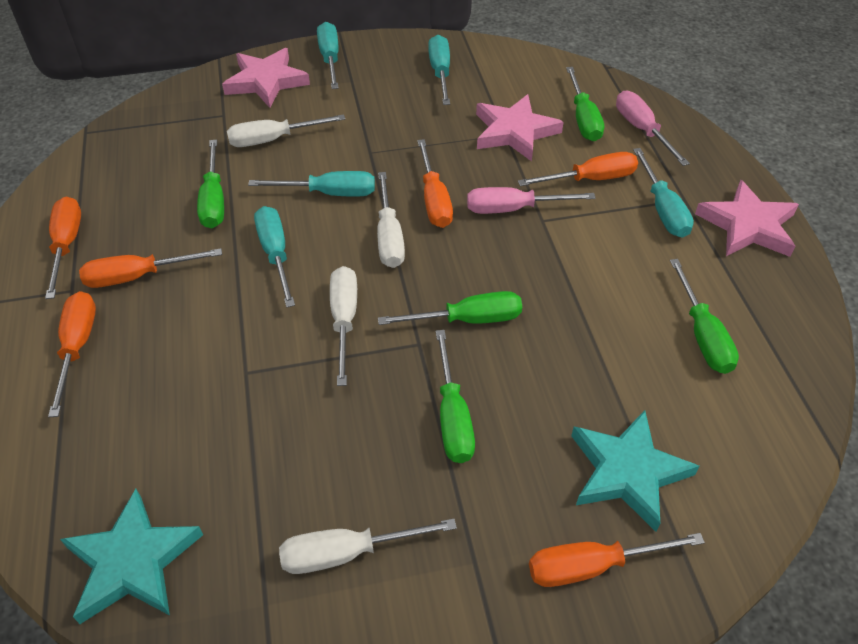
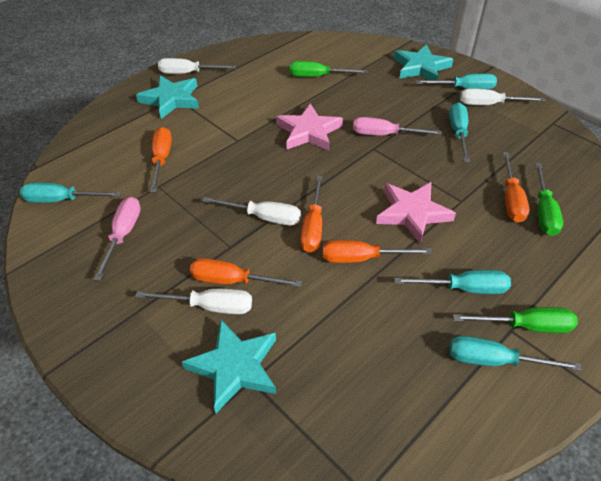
green screwdriver: [197,140,224,228] [378,291,522,325] [436,330,475,463] [566,67,604,141] [670,259,739,374] = 5 -> [290,61,368,77] [453,307,578,333] [535,163,563,236] = 3
orange screwdriver: [45,197,81,299] [48,291,96,417] [79,248,222,288] [417,139,453,228] [518,152,638,186] [529,533,705,587] = 6 -> [150,127,172,193] [190,258,302,287] [300,176,323,252] [323,240,432,263] [503,152,529,223] = 5
pink star: [222,48,310,108] [476,94,564,161] [695,180,799,257] = 3 -> [276,103,343,151] [376,182,456,243] = 2
turquoise star: [60,489,203,624] [571,410,699,532] = 2 -> [136,75,199,119] [182,320,276,414] [394,44,453,80] = 3

